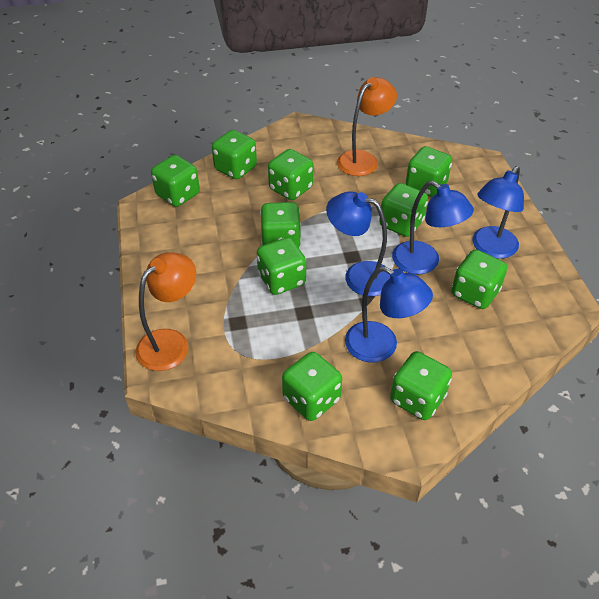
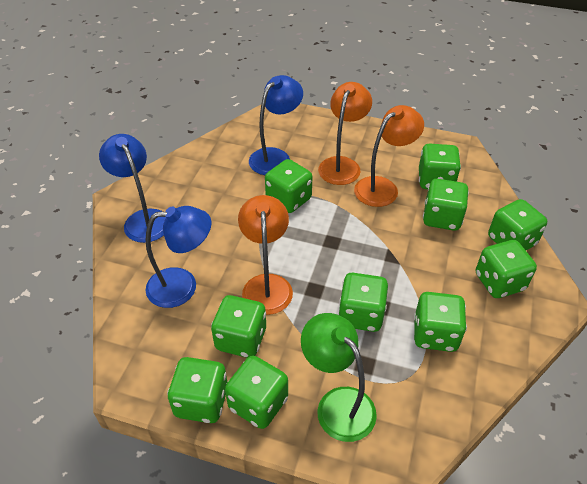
blue lamp: [326,191,390,296] [345,266,433,363] [392,181,474,274] [472,166,524,259] = 4 -> [99,134,166,243] [145,206,211,308] [249,75,303,175] = 3
green lamp: none = 0 -> [301,313,377,442] = 1
orange lamp: [135,252,196,371] [337,77,397,176] = 2 -> [238,195,293,315] [318,82,372,185] [354,105,424,207] = 3

